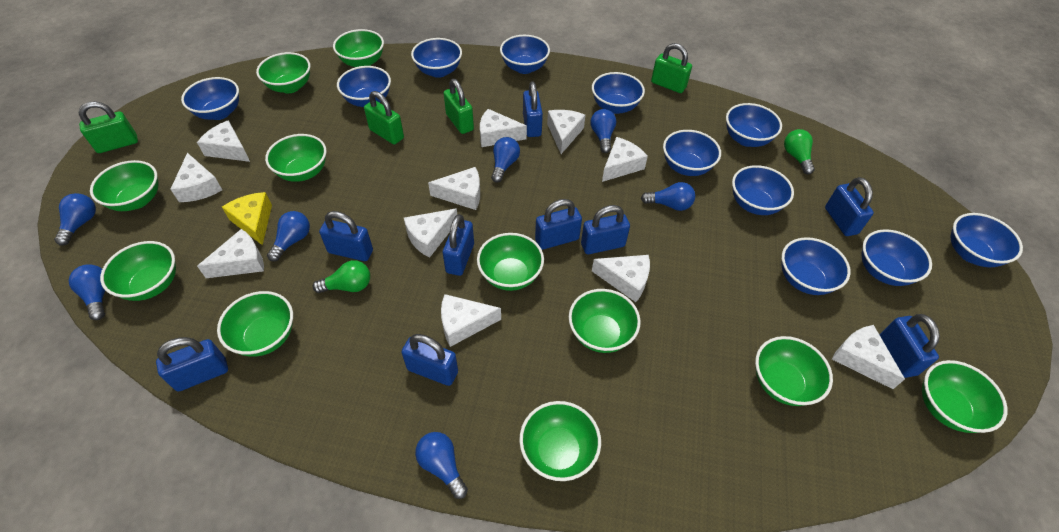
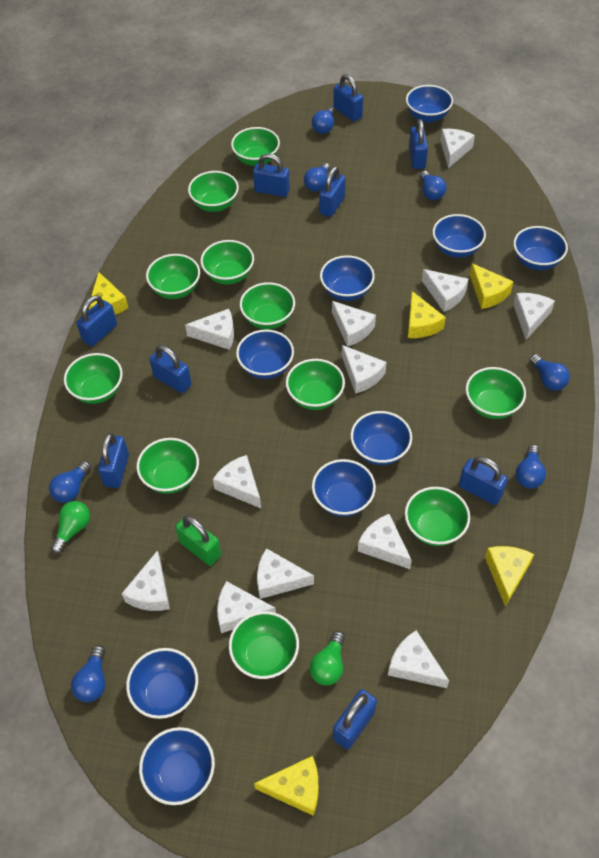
blue bowl: [181,77,239,120] [337,66,391,107] [411,38,462,78] [500,35,550,74] [592,72,645,114] [663,130,721,176] [726,103,782,147] [732,165,794,215] [782,237,851,295] [861,229,932,286] [951,213,1023,267] = 11 -> [126,648,198,719] [139,727,215,805] [236,329,294,379] [312,459,376,517] [320,255,375,301] [351,411,412,465] [406,85,453,123] [433,214,486,258] [513,226,568,270] = 9
green padlock: [79,101,138,153] [364,91,404,144] [444,79,474,134] [651,43,692,93] = 4 -> [175,515,221,566] = 1
white cheese: [171,153,222,202] [197,120,250,162] [197,229,264,278] [404,208,457,258] [428,167,480,210] [441,294,501,347] [480,109,527,147] [547,110,585,154] [592,255,650,302] [602,137,648,182] [832,325,905,389] = 11 -> [122,550,170,611] [185,309,234,350] [213,455,261,508] [217,581,276,633] [257,548,314,599] [332,301,376,347] [342,345,386,394] [358,514,412,569] [388,630,449,688] [422,269,468,312] [440,129,475,168] [513,293,555,340] = 12
yellow cheese: [222,192,272,245] = 1 -> [89,272,128,314] [254,756,319,816] [408,291,446,338] [470,263,514,309] [485,546,534,607] = 5

